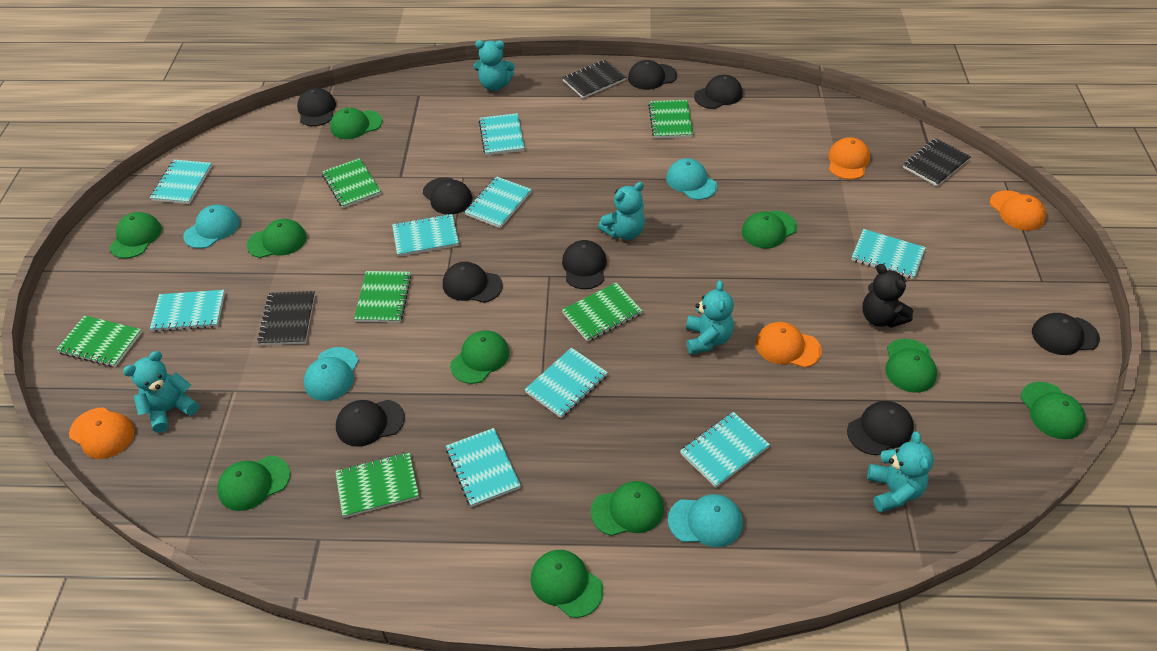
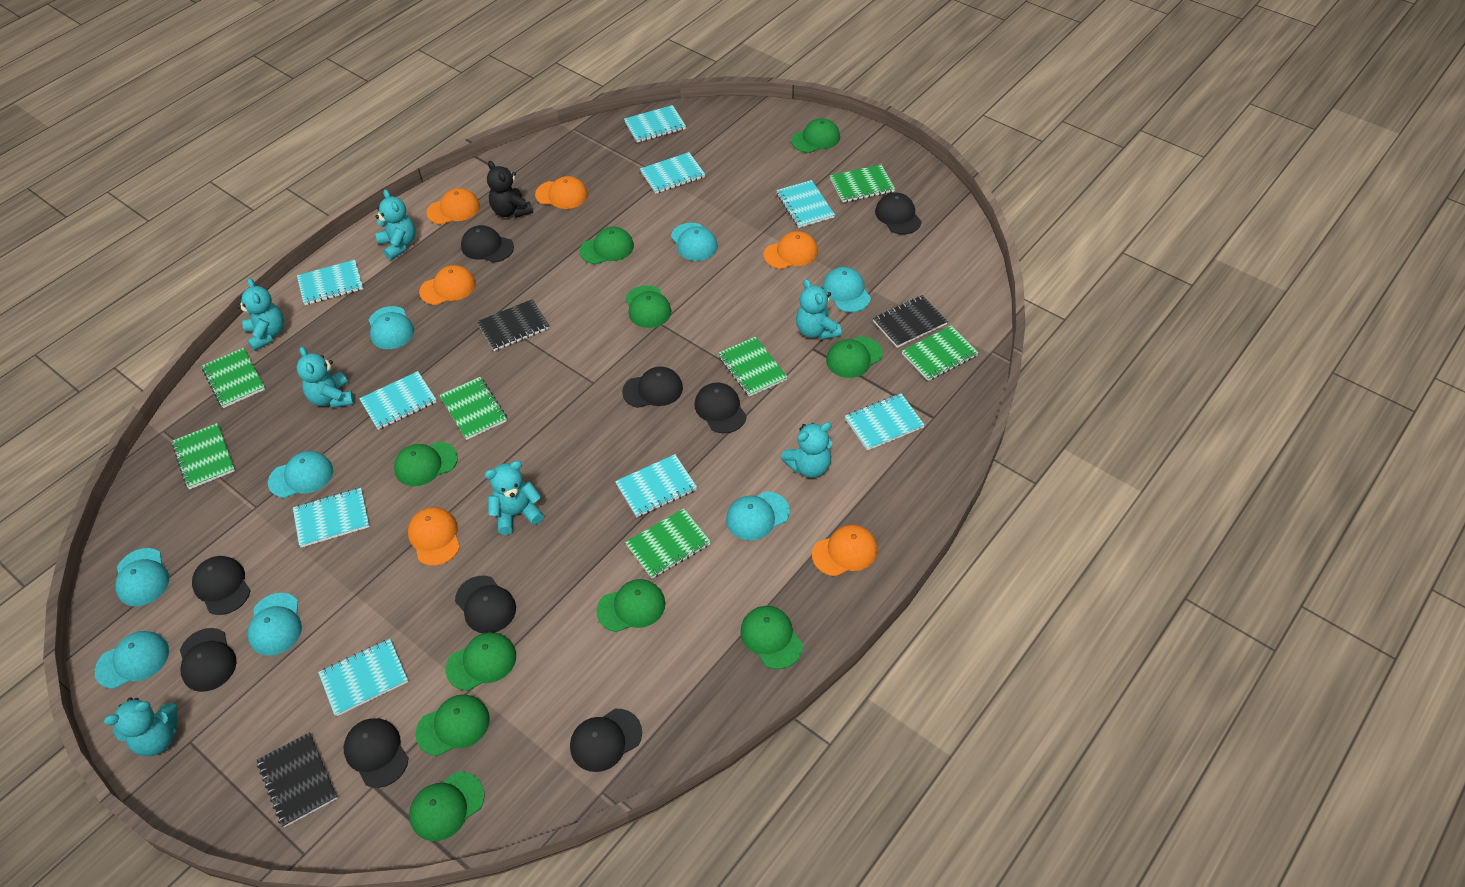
green notebook: [56,315,142,367] [322,158,381,208] [335,452,419,518] [354,271,411,323] [562,283,642,342] [648,100,693,138] = 6 -> [172,423,235,489] [202,348,265,408] [439,377,507,440] [625,508,711,578] [718,337,788,397] [830,165,895,203] [902,326,979,381] = 7
orange cap: [69,407,135,459] [756,322,822,368] [828,137,870,180] [990,190,1046,231] = 4 -> [408,507,460,566] [419,265,476,305] [426,188,480,225] [535,176,588,209] [764,231,818,269] [812,525,878,576] = 6
turquoise cap: [183,205,240,249] [304,347,359,401] [666,158,717,200] [668,494,743,547] = 4 -> [95,631,169,689] [115,548,169,606] [247,593,302,656] [268,451,333,498] [369,306,414,349] [671,223,718,261] [726,491,790,540] [822,267,871,312] = 8
turquoise teddy bear: [123,351,199,433] [473,40,515,91] [598,182,645,240] [686,280,734,354] [867,431,934,512] = 5 -> [104,698,178,756] [237,278,284,351] [296,347,354,408] [375,190,416,260] [485,461,544,535] [781,422,832,478] [796,279,841,340] = 7

